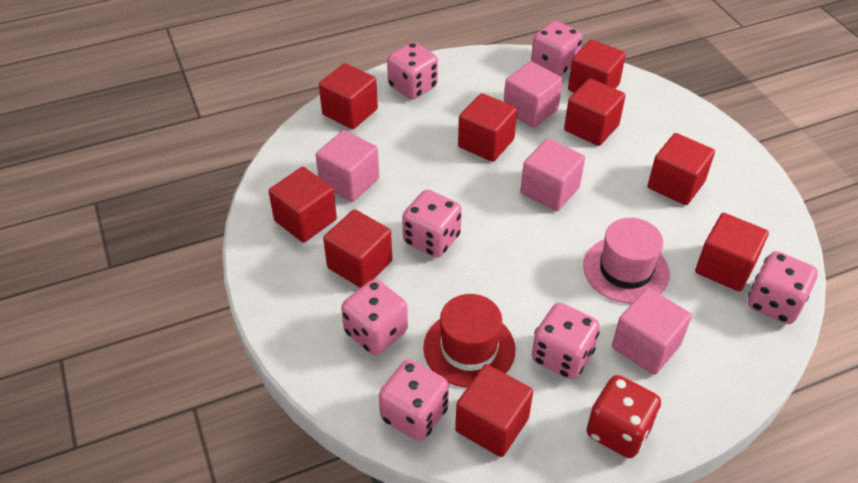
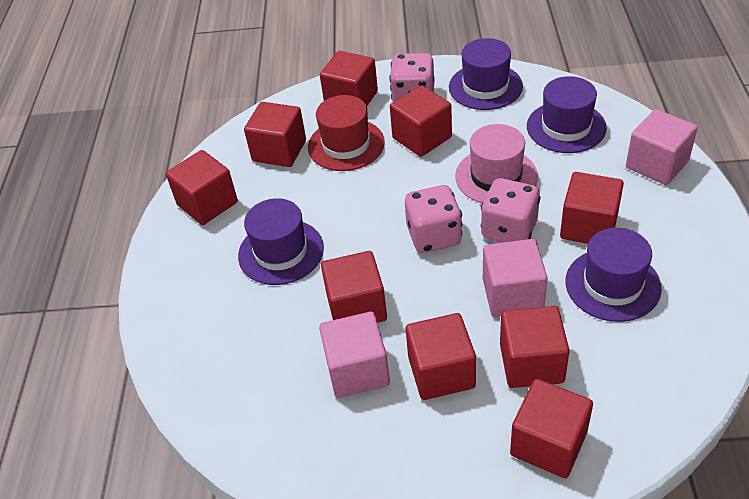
pink cube: [316,130,379,202] [504,61,563,128] [520,138,585,211] [612,288,692,375] = 4 -> [319,312,390,398] [483,239,548,317] [626,109,698,185] = 3
pink dice: [341,279,408,355] [379,359,449,441] [387,42,438,100] [402,190,462,258] [531,21,582,76] [532,303,600,379] [748,251,818,324] = 7 -> [390,53,435,102] [405,185,462,253] [481,178,540,243] = 3
purple hat: none = 0 -> [238,198,324,285] [449,38,523,110] [527,76,607,153] [566,228,662,322] = 4
red dice: [586,375,661,458] = 1 -> none = 0

